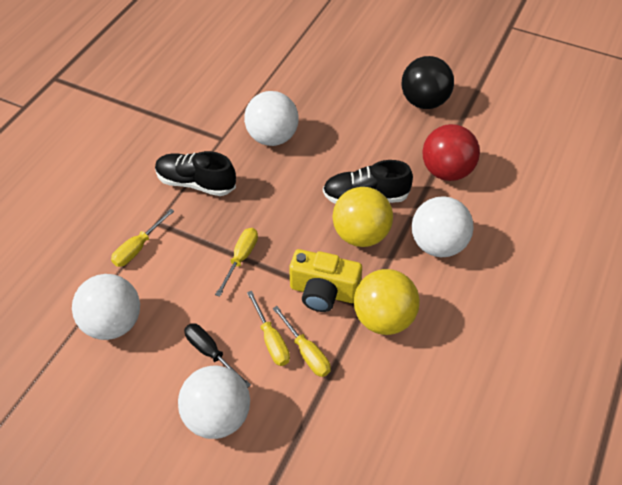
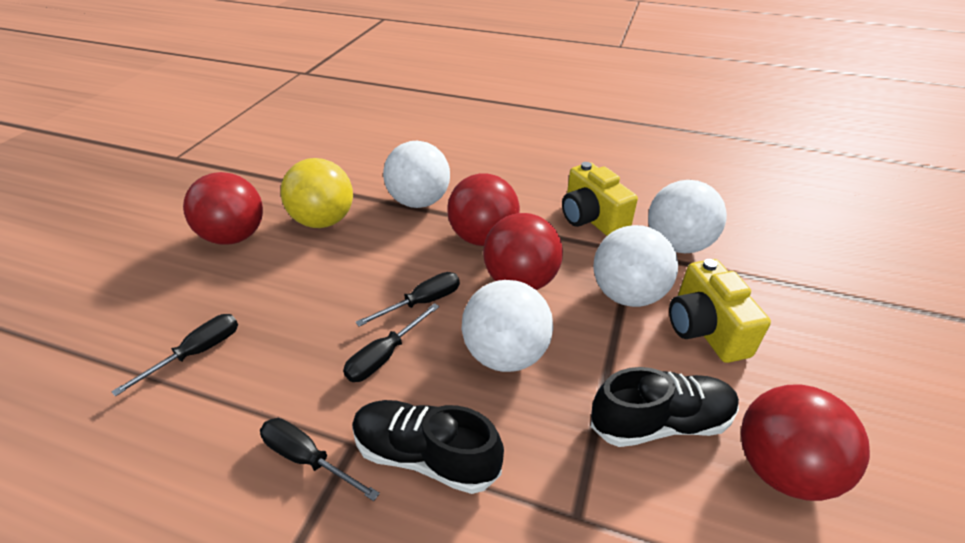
black ball: [401,56,454,109] = 1 -> none = 0
black screwdriver: [184,324,251,388] = 1 -> [111,314,238,397] [260,418,380,501] [343,303,439,382] [356,272,460,327] = 4
red ball: [422,124,480,181] = 1 -> [183,172,263,245] [447,173,520,246] [483,213,563,290] [741,384,870,501] = 4
yellow ball: [333,187,393,247] [354,269,420,335] = 2 -> [281,158,353,228] = 1
yellow camera: [289,249,362,312] = 1 -> [562,162,638,236] [669,259,771,363] = 2
yellow screwdriver: [111,209,174,267] [215,228,258,297] [247,291,290,366] [273,306,331,377] = 4 -> none = 0

